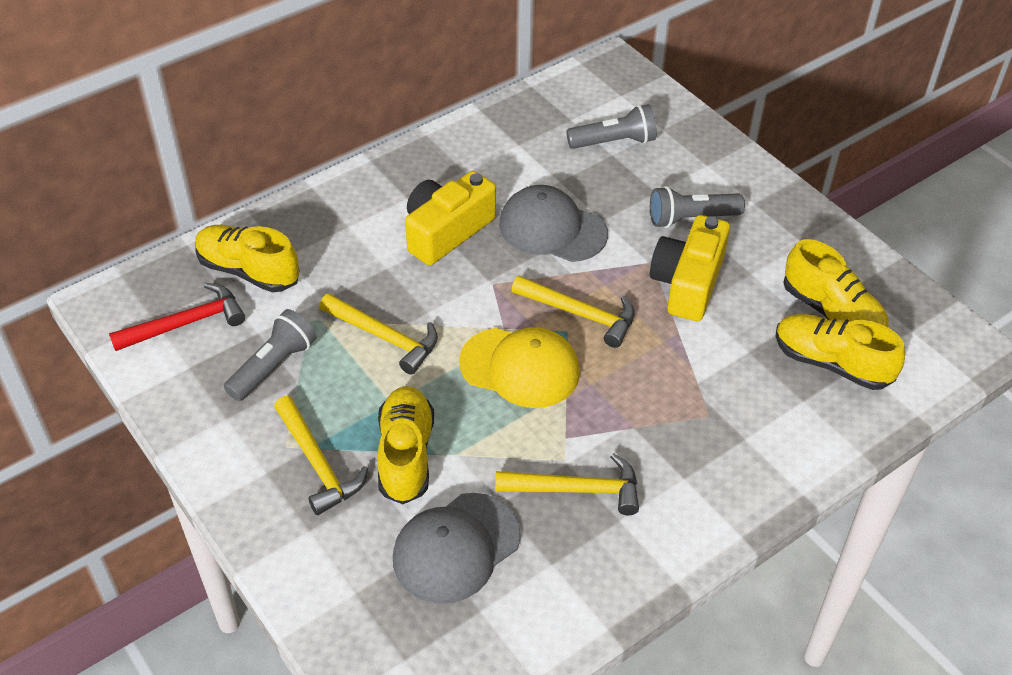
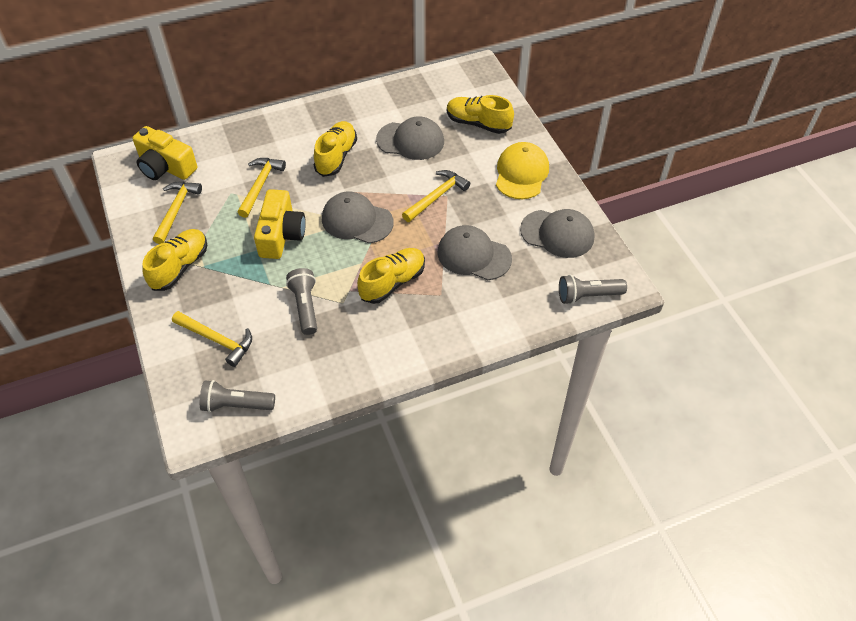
grey cap: [393,493,521,604] [499,185,608,262] = 2 -> [322,192,394,244] [376,116,444,160] [437,225,512,280] [520,209,594,258] = 4
red hammer: [109,283,245,351] = 1 -> none = 0

